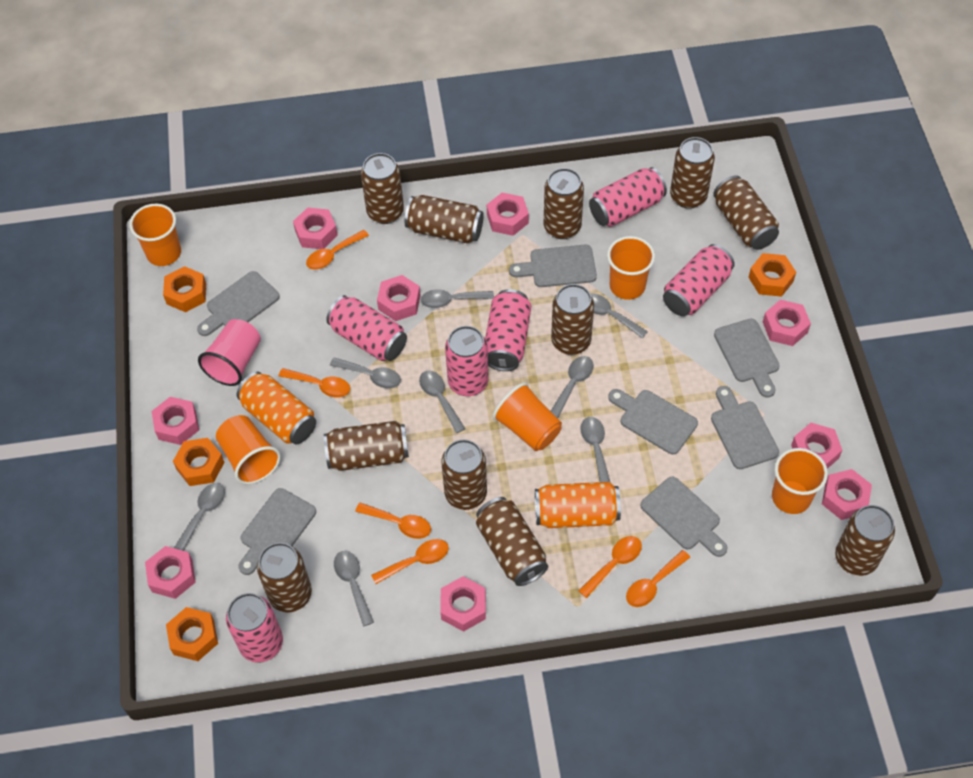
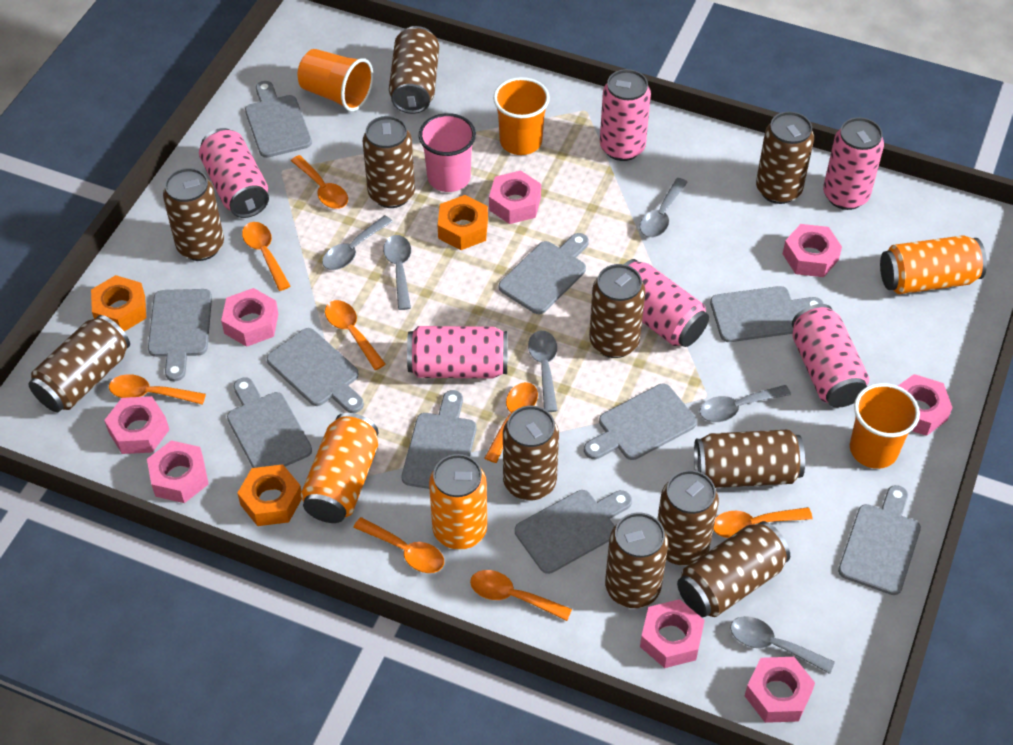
grey cutting board: [197,271,280,336] [238,488,316,575] [509,245,597,287] [608,389,698,455] [640,476,727,557] [711,386,779,469] [714,319,780,398] = 7 -> [148,289,212,381] [227,377,312,468] [245,81,312,158] [267,328,364,413] [402,390,476,489] [499,233,589,314] [515,490,632,574] [584,384,697,460] [710,286,824,342] [838,485,921,595] = 10
grey spoon: [174,483,225,551] [330,357,401,388] [334,551,374,626] [419,371,465,433] [420,289,494,308] [551,356,594,418] [580,417,610,482] [590,293,648,338] = 8 -> [322,215,393,270] [383,235,411,310] [528,331,558,412] [640,178,688,238] [699,385,791,422] [730,616,835,674] = 6
orange can: [237,372,316,444] [535,482,621,528] = 2 -> [301,413,379,523] [429,454,487,550] [880,235,987,294] = 3
orange cup: [129,204,181,266] [216,415,281,484] [493,383,562,451] [607,236,655,300] [772,448,828,514] = 5 -> [298,49,373,111] [493,77,550,155] [850,383,920,469] = 3
orange nut: [163,266,206,312] [166,607,218,661] [173,438,224,486] [748,253,796,297] = 4 -> [91,275,146,332] [237,464,302,526] [438,195,488,250] = 3
orange spoon: [279,368,350,397] [306,230,369,270] [355,503,431,539] [371,539,449,584] [578,536,642,598] [626,550,690,607] = 6 -> [109,374,206,405] [242,222,290,291] [291,155,348,209] [325,300,386,370] [353,517,444,573] [470,570,572,621] [485,382,538,463] [713,507,813,538] = 8
pink nut: [145,546,196,599] [151,397,199,445] [293,207,338,249] [377,275,421,321] [440,576,486,632] [487,193,529,236] [763,299,811,346] [791,423,842,469] [822,469,872,520] = 9 -> [104,396,169,454] [147,440,209,503] [221,288,278,347] [489,170,541,224] [640,599,705,668] [745,657,815,723] [783,224,842,277] [898,374,953,436] = 8

